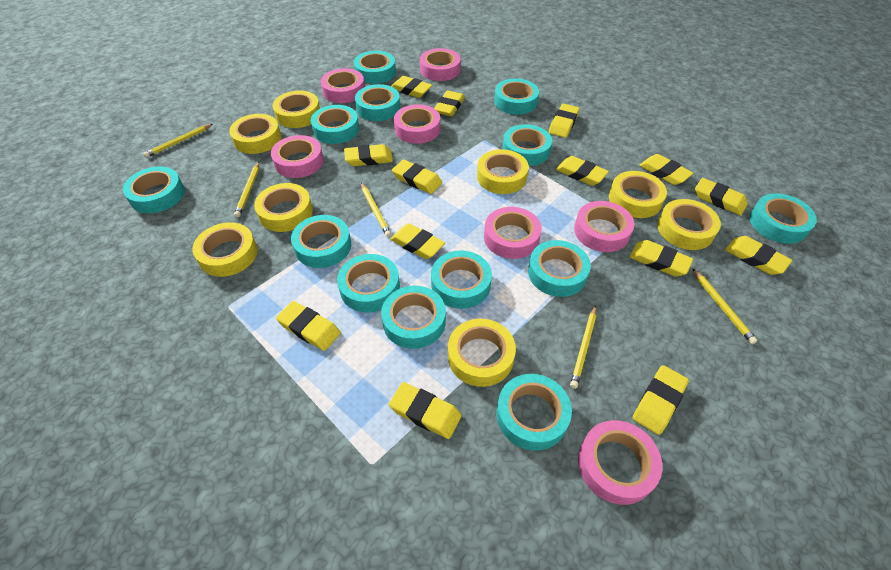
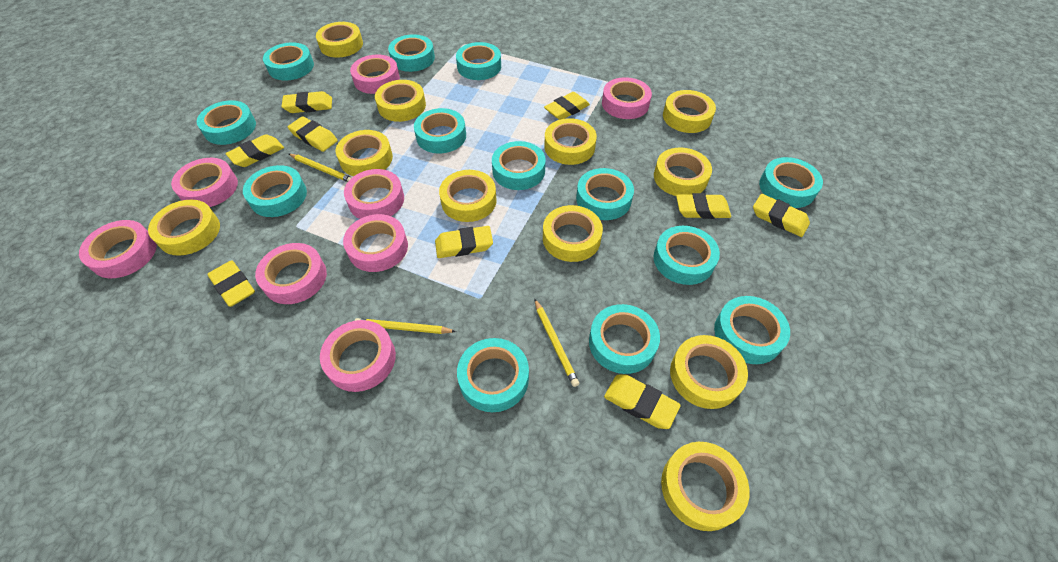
pink tape: [271,135,324,178] [320,68,365,103] [394,104,440,144] [420,48,461,81] [484,207,542,259] [574,201,634,252] [578,420,662,505] = 7 -> [79,220,157,278] [171,158,238,207] [255,243,327,304] [320,320,396,392] [343,214,408,272] [344,169,404,219] [350,54,400,94] [602,77,652,119] = 8
yellow eraser: [276,301,341,351] [344,144,393,166] [389,382,462,439] [390,223,445,259] [391,76,432,98] [392,159,442,194] [434,91,465,116] [549,104,580,138] [556,156,609,186] [629,240,693,277] [633,365,689,435] [639,154,693,185] [695,178,748,216] [725,236,792,275] = 14 -> [207,260,255,307] [226,134,284,167] [281,91,332,113] [288,116,338,152] [435,226,493,258] [544,92,590,120] [604,374,681,429] [676,193,731,219] [753,194,810,237] = 9
yellow pencil: [143,124,213,158] [234,162,259,218] [361,183,391,237] [570,305,596,389] [692,268,757,344] = 5 -> [289,154,352,182] [355,318,456,334] [534,298,579,387] = 3
yellow tape: [192,222,258,277] [229,114,281,154] [254,183,313,232] [272,91,320,128] [448,319,516,387] [477,149,529,194] [609,171,667,218] [657,199,721,250] = 8 -> [148,200,220,256] [316,22,363,58] [336,130,393,176] [375,80,426,122] [439,170,497,222] [543,205,603,262] [544,118,597,165] [654,148,712,196] [661,442,750,531] [663,90,716,133] [670,335,748,409] = 11

